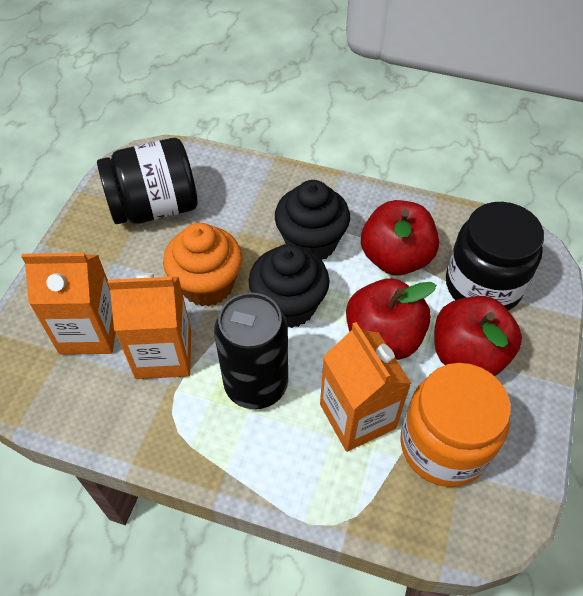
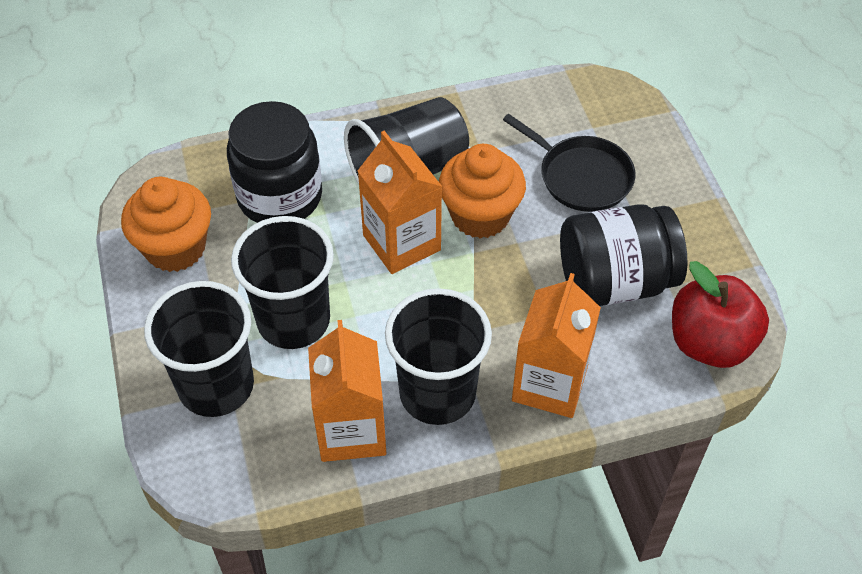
black can: [214,292,288,409] = 1 -> none = 0
black cup: none = 0 -> [144,281,254,417] [231,216,334,349] [344,97,469,184] [385,288,492,425] = 4
black cupcake: [248,244,330,328] [275,180,350,260] = 2 -> none = 0
black pan: none = 0 -> [503,114,635,212] = 1
orange cupcake: [163,223,242,306] = 1 -> [121,177,211,272] [439,144,526,238] = 2
orange jar: [400,363,511,487] = 1 -> none = 0
red apple: [346,278,436,360] [361,200,439,276] [434,296,522,376] = 3 -> [672,261,769,368] = 1

